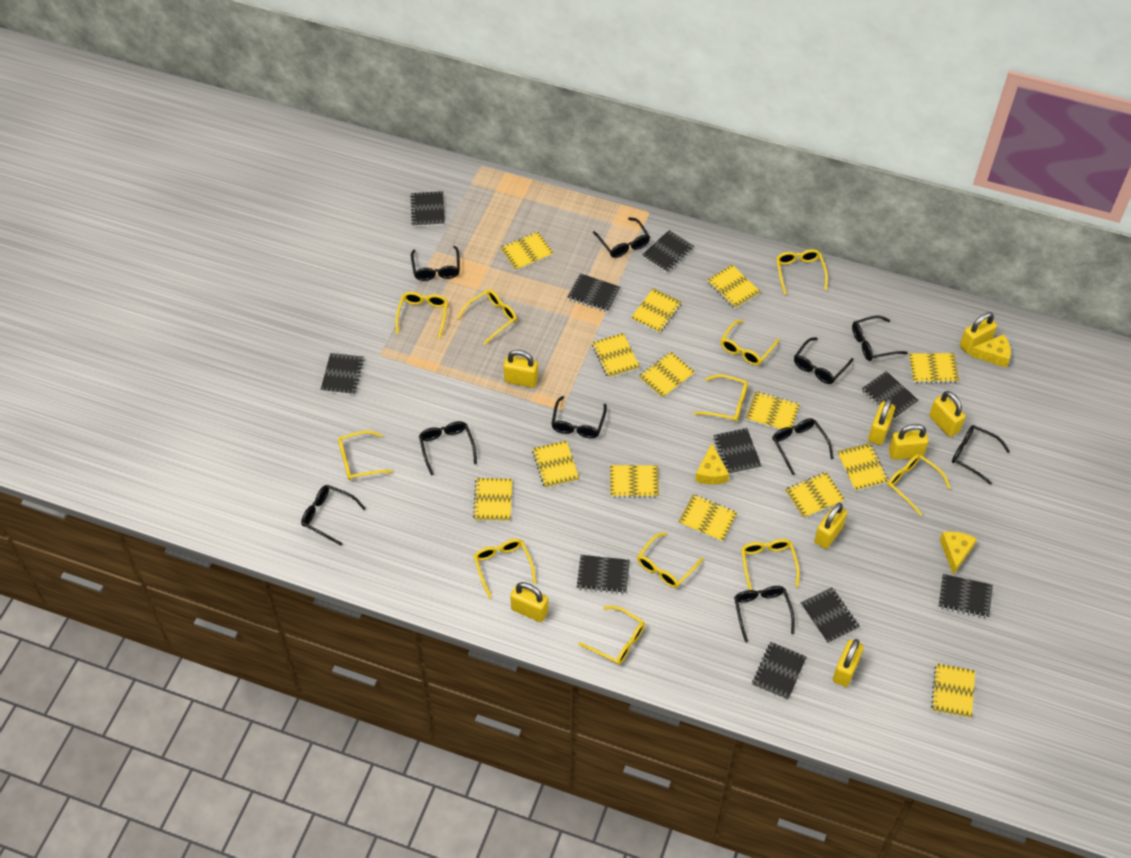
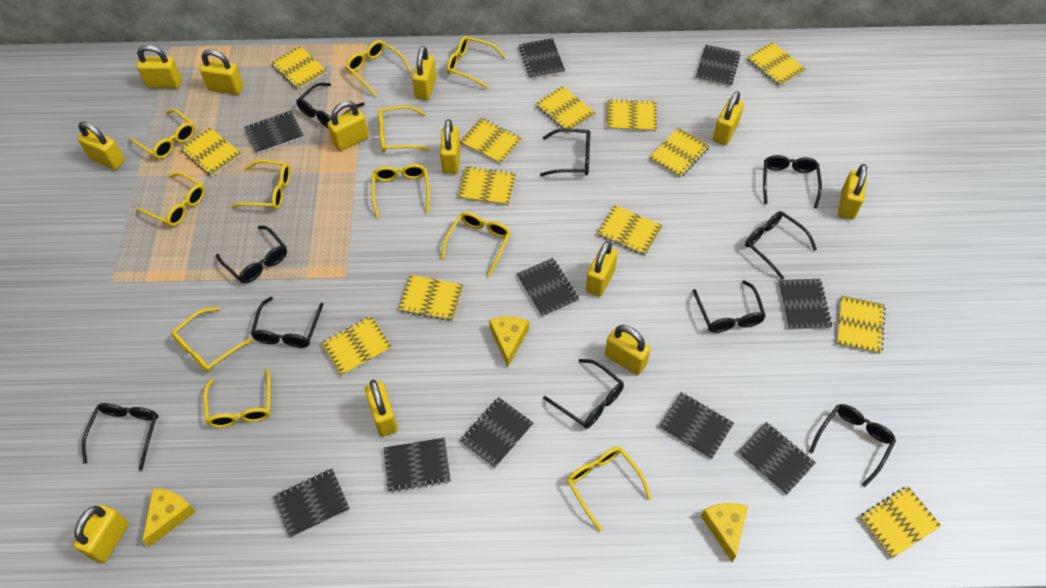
yellow notebook: [473,478,512,522] [500,231,553,271] [532,441,579,488] [592,333,640,378] [610,465,659,498] [631,288,682,333] [638,352,695,398] [678,494,737,542] [707,265,760,309] [746,391,800,430] [785,472,845,519] [837,443,888,491] [909,353,959,383] [931,663,975,719] = 14 -> [180,127,242,177] [271,46,327,90] [321,316,392,377] [398,275,463,321] [457,166,516,206] [460,118,522,164] [535,86,595,133] [597,205,663,256] [607,99,657,131] [649,127,709,178] [747,42,806,86] [837,296,886,354] [859,486,941,559] = 13
yellow padlock: [504,350,538,388] [510,582,548,622] [814,503,847,549] [833,639,864,687] [868,398,895,445] [889,424,929,460] [929,391,965,437] [960,312,997,354] = 8 -> [73,505,129,563] [77,121,125,170] [137,45,182,88] [200,49,243,95] [327,101,369,151] [365,380,398,436] [412,46,436,100] [440,119,460,174] [586,241,618,297] [605,325,651,375] [713,91,744,145] [838,164,867,220] = 12

